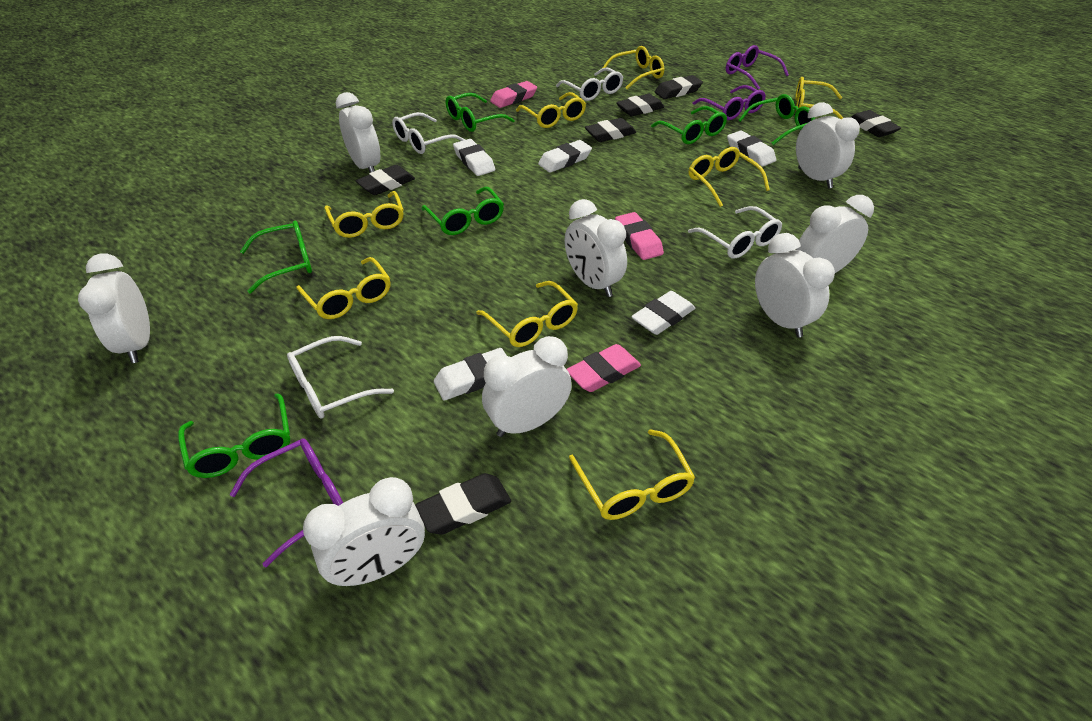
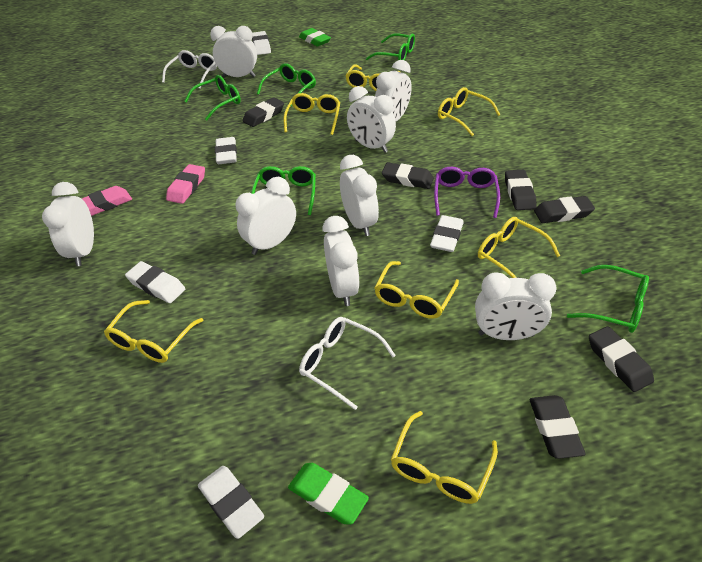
green eraser: none = 0 -> [288,463,369,525] [299,28,331,47] = 2
green glasses: [178,393,291,478] [240,220,312,294] [421,187,504,235] [446,93,515,132] [651,106,727,144] [738,94,815,145] = 6 -> [184,75,241,120] [251,166,316,215] [257,63,316,107] [366,33,415,60] [567,265,649,333] = 5
pink eraser: [490,81,537,108] [567,344,641,392] [615,212,664,260] = 3 -> [82,186,132,216] [166,164,205,204] = 2
purple glasses: [230,438,343,567] [692,85,766,120] [726,45,789,90] = 3 -> [434,167,500,218] = 1
white glasses: [287,336,394,419] [392,112,466,154] [556,67,623,101] [688,206,782,259] = 4 -> [162,50,217,89] [299,317,396,410] = 2
yellow glasses: [296,257,391,319] [325,191,404,238] [476,281,578,347] [516,92,586,128] [569,429,695,520] [603,46,664,89] [689,147,770,207] [795,77,843,119] = 8 -> [104,300,203,363] [284,93,340,135] [346,65,400,91] [374,261,459,319] [391,411,498,504] [438,87,501,136] [478,217,560,278] = 7

